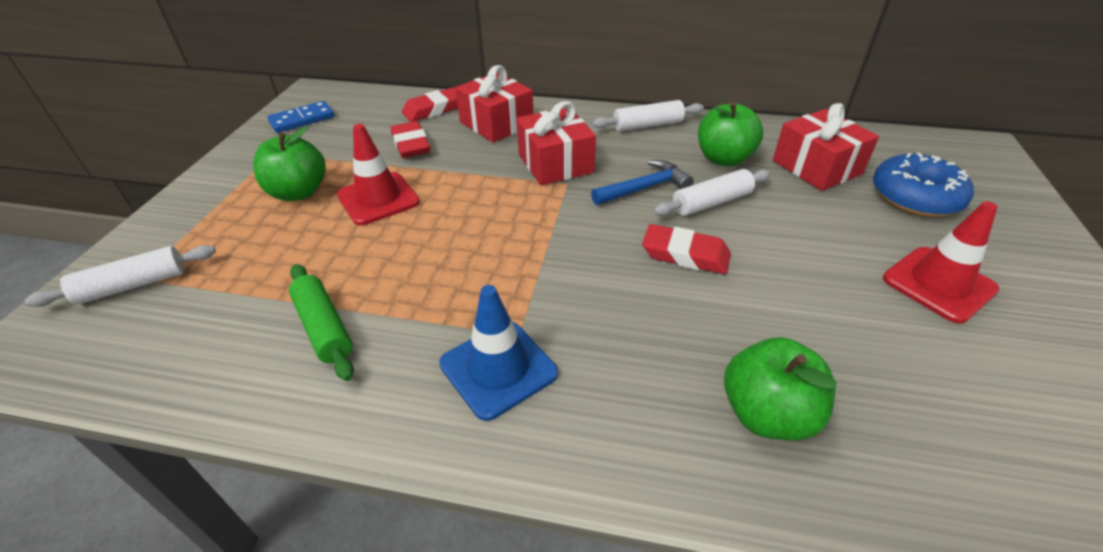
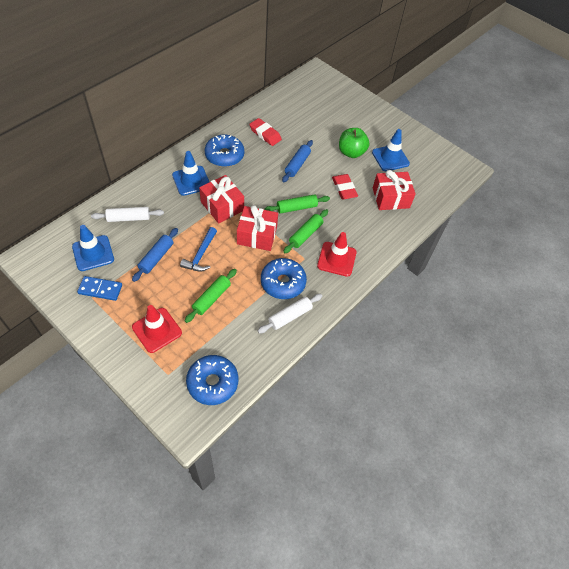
blue donut: [873,152,974,217] = 1 -> [186,355,238,405] [205,135,244,167] [261,258,307,299] = 3
blue rolling pin: none = 0 -> [132,228,178,282] [282,140,313,182] = 2
blue traffic cone: [439,285,558,421] = 1 -> [72,225,114,271] [172,151,209,196] [372,129,410,171] = 3
green apple: [253,126,326,201] [698,102,763,166] [724,337,837,440] = 3 -> [339,128,369,158] = 1
green rolling pin: [289,264,354,381] = 1 -> [185,269,237,323] [264,194,330,214] [283,209,328,253] = 3
red eraser: [391,121,430,158] [402,87,458,122] [642,224,731,274] = 3 -> [249,118,282,146] [332,174,358,200] = 2
white rolling pin: [24,245,216,307] [592,100,704,131] [653,169,771,216] = 3 -> [91,207,164,222] [258,294,322,334] = 2

